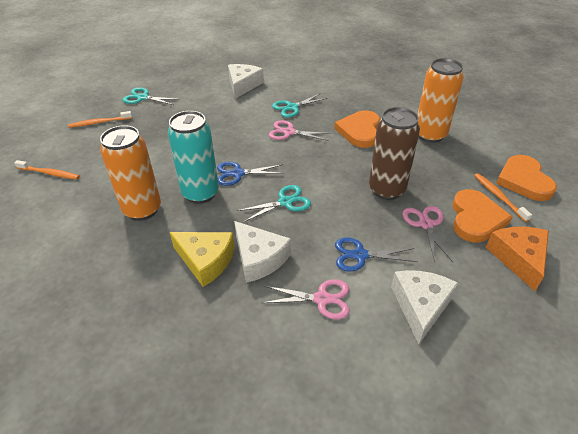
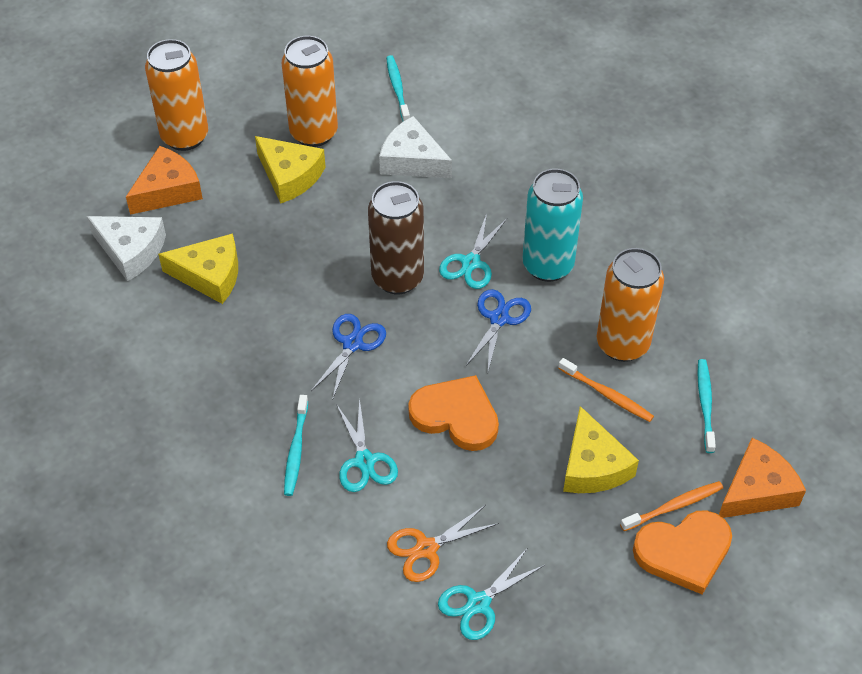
orange can: [100,125,161,221] [417,58,464,143] = 2 -> [145,39,208,151] [282,36,338,147] [597,248,664,362] = 3
orange cheese: [486,227,549,291] = 1 -> [126,146,203,215] [719,438,806,518] = 2
orange heart: [334,110,380,148] [452,189,513,242] [496,155,557,201] = 3 -> [408,375,499,451] [633,510,732,594] = 2
orange scissors: none = 0 -> [387,505,499,582] = 1
orange toothbrush: [15,160,80,179] [68,111,132,128] [474,173,532,222] = 3 -> [558,358,654,422] [620,481,723,531] = 2
pink scissors: [262,279,349,320] [268,120,331,141] [403,206,453,262] = 3 -> none = 0
turquoise toothbrush: none = 0 -> [284,395,308,496] [386,55,410,121] [697,359,716,453] = 3
white cheese: [228,64,264,99] [234,221,291,283] [391,270,458,344] = 3 -> [87,216,166,281] [379,116,452,178] = 2
yellow cheese: [170,232,235,287] = 1 -> [158,233,238,304] [255,136,326,204] [563,406,639,493] = 3

